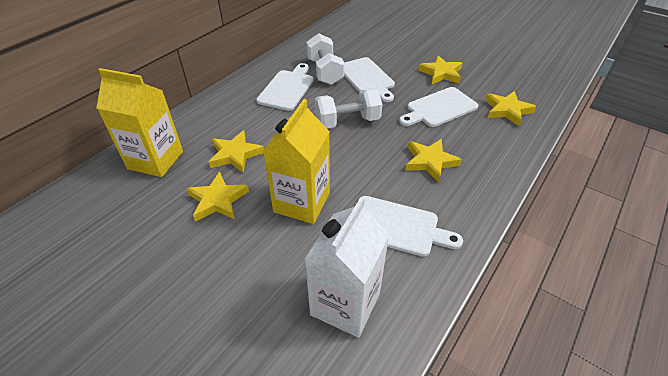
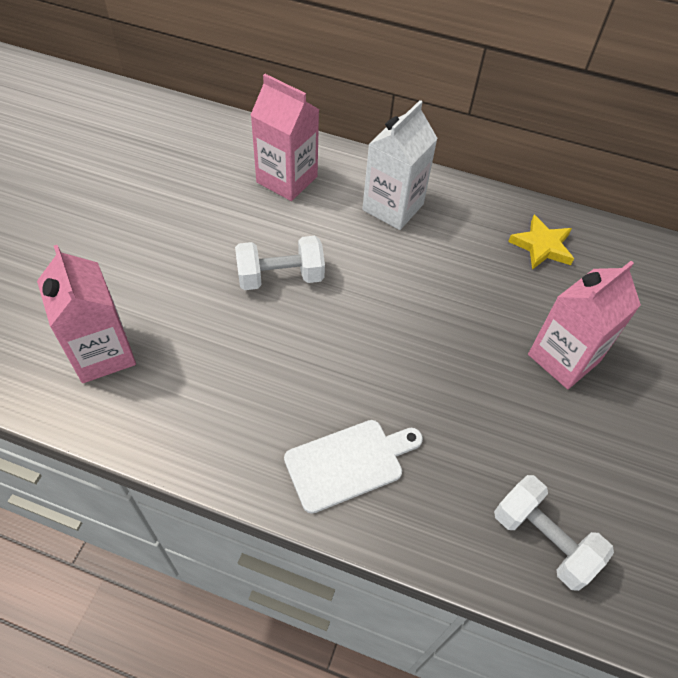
pink carton: none = 0 -> [37,245,136,383] [251,74,319,201] [528,261,641,389] = 3
white cutting board: [256,63,314,111] [344,57,395,102] [362,196,463,257] [399,87,478,127] = 4 -> [284,420,423,514] = 1
yellow carton: [96,68,183,177] [263,99,330,224] = 2 -> none = 0
yellow star: [187,172,249,222] [209,130,264,173] [405,139,462,183] [418,55,462,84] [485,91,537,126] = 5 -> [508,215,574,270] = 1

